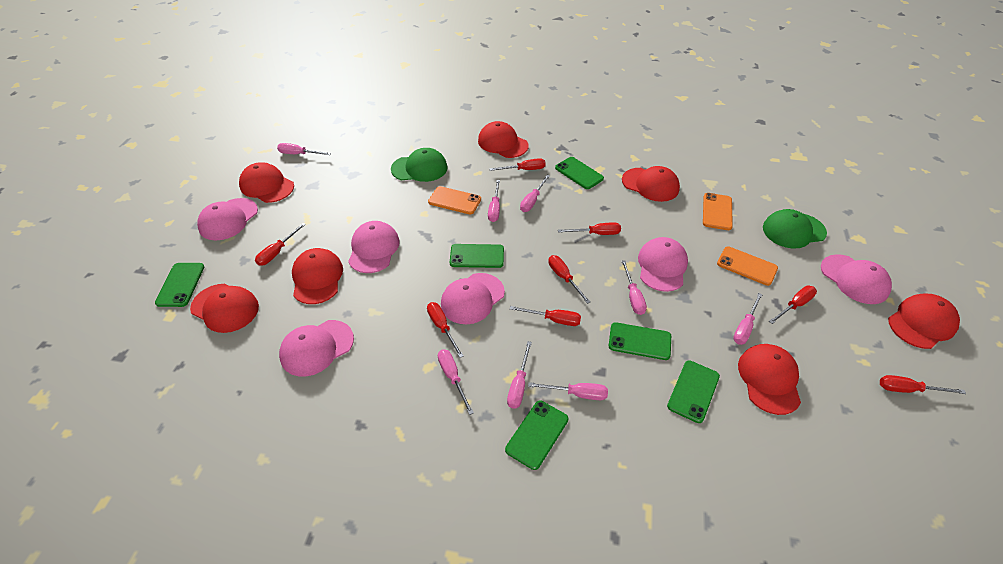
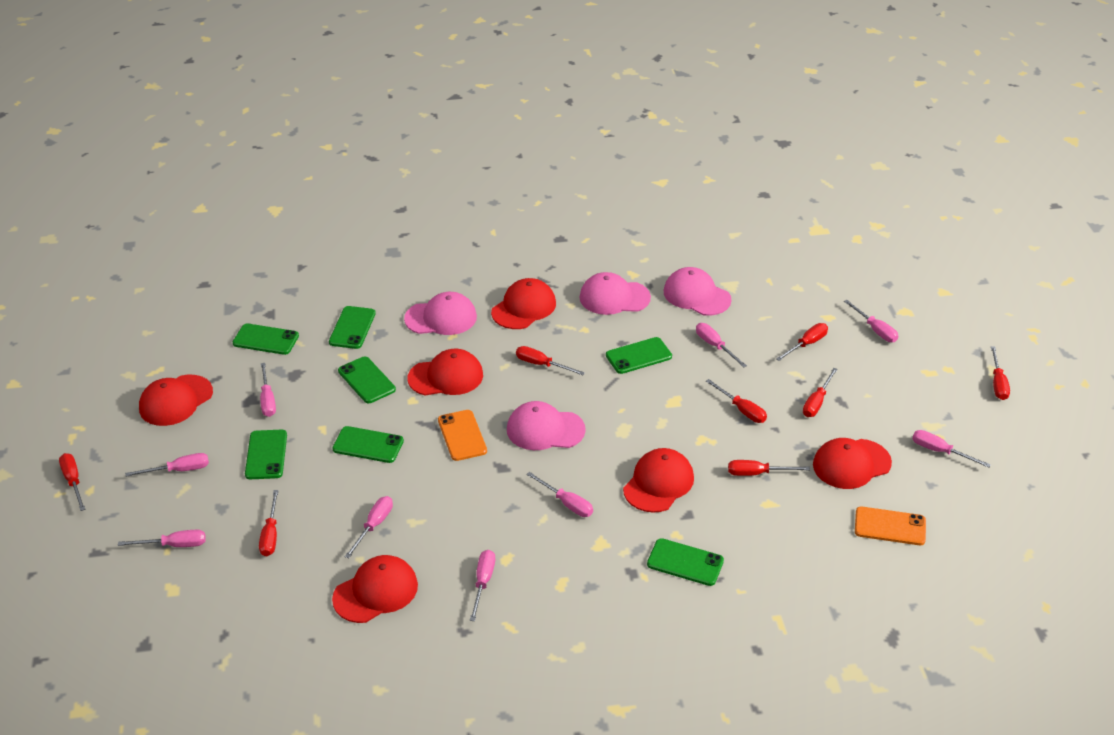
green cap: [391,148,448,182] [763,209,827,249] = 2 -> none = 0
green phone: [155,263,204,307] [450,244,504,268] [505,401,568,470] [555,157,604,189] [609,322,671,360] [667,360,720,423] = 6 -> [233,323,299,355] [245,430,287,479] [329,306,376,349] [332,426,404,463] [338,356,396,403] [606,337,672,374] [647,538,724,586] = 7
orange phone: [428,186,481,214] [703,193,733,230] [717,246,778,286] = 3 -> [438,410,487,461] [855,507,926,545] = 2
pink cap: [197,198,258,240] [279,320,354,376] [348,221,400,273] [441,273,505,324] [638,237,688,292] [821,254,892,304] = 6 -> [404,292,477,335] [507,401,586,450] [579,272,651,315] [664,267,732,316] = 4
pink screwdriver: [277,143,331,155] [438,349,474,415] [488,180,500,222] [507,341,532,409] [520,175,550,212] [528,382,608,400] [622,260,647,315] [733,293,763,345] = 8 -> [118,530,206,547] [125,453,209,477] [260,363,276,417] [345,496,393,558] [470,550,495,621] [526,472,593,517] [696,323,747,368] [844,300,898,342] [912,430,991,468] = 9
red cap: [190,284,259,333] [239,162,294,203] [292,248,343,304] [478,121,529,158] [622,166,680,202] [738,344,801,415] [888,294,960,349] = 7 -> [139,375,213,426] [332,555,418,623] [408,349,483,396] [491,278,556,329] [623,448,694,513] [813,438,892,489] = 6

